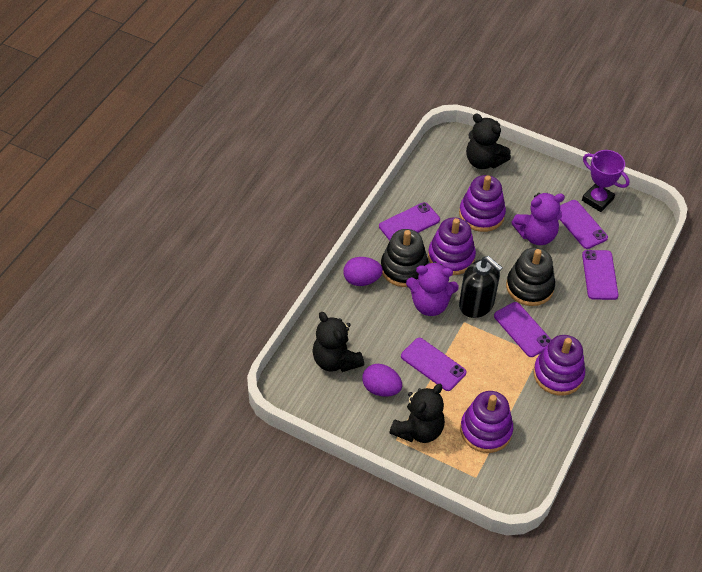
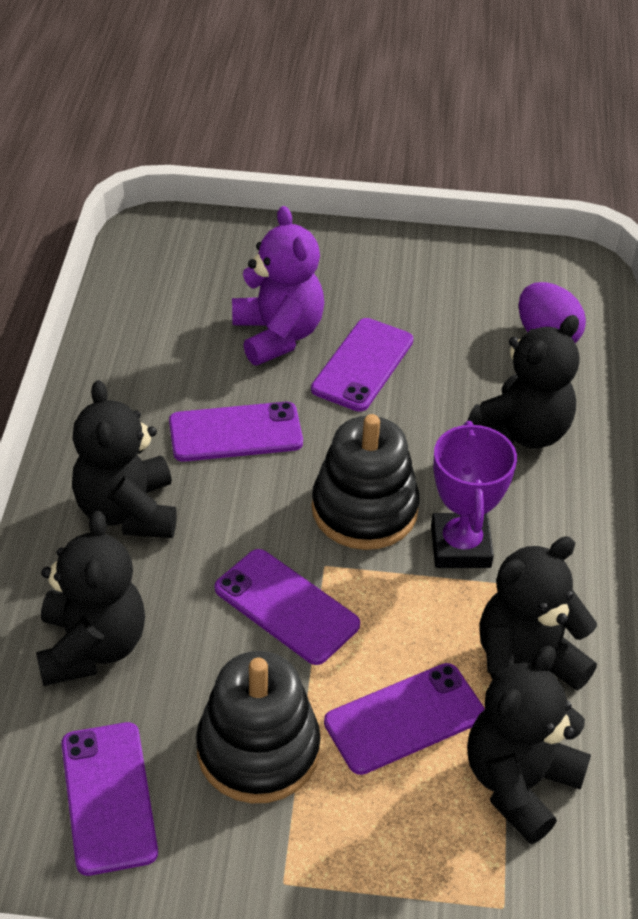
black soap dispenser: [459,256,503,318] = 1 -> none = 0
black teddy bear: [312,312,364,372] [389,384,445,443] [466,113,511,169] = 3 -> [36,511,145,686] [72,380,177,538] [467,646,591,844] [468,315,579,449] [479,536,597,691] = 5
purple egg: [343,257,383,286] [362,364,402,397] = 2 -> [519,282,586,343] = 1
purple stacking toy: [428,217,476,275] [459,175,506,232] [460,391,513,453] [533,335,585,396] = 4 -> none = 0
purple teddy bear: [406,262,459,316] [511,193,565,245] = 2 -> [232,206,324,365] = 1

